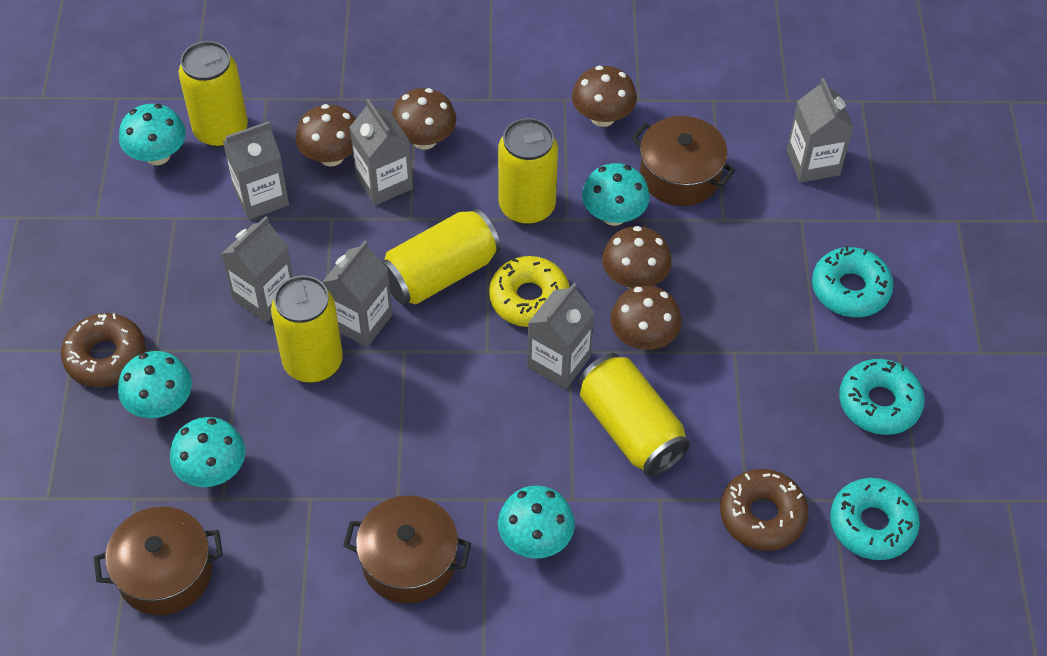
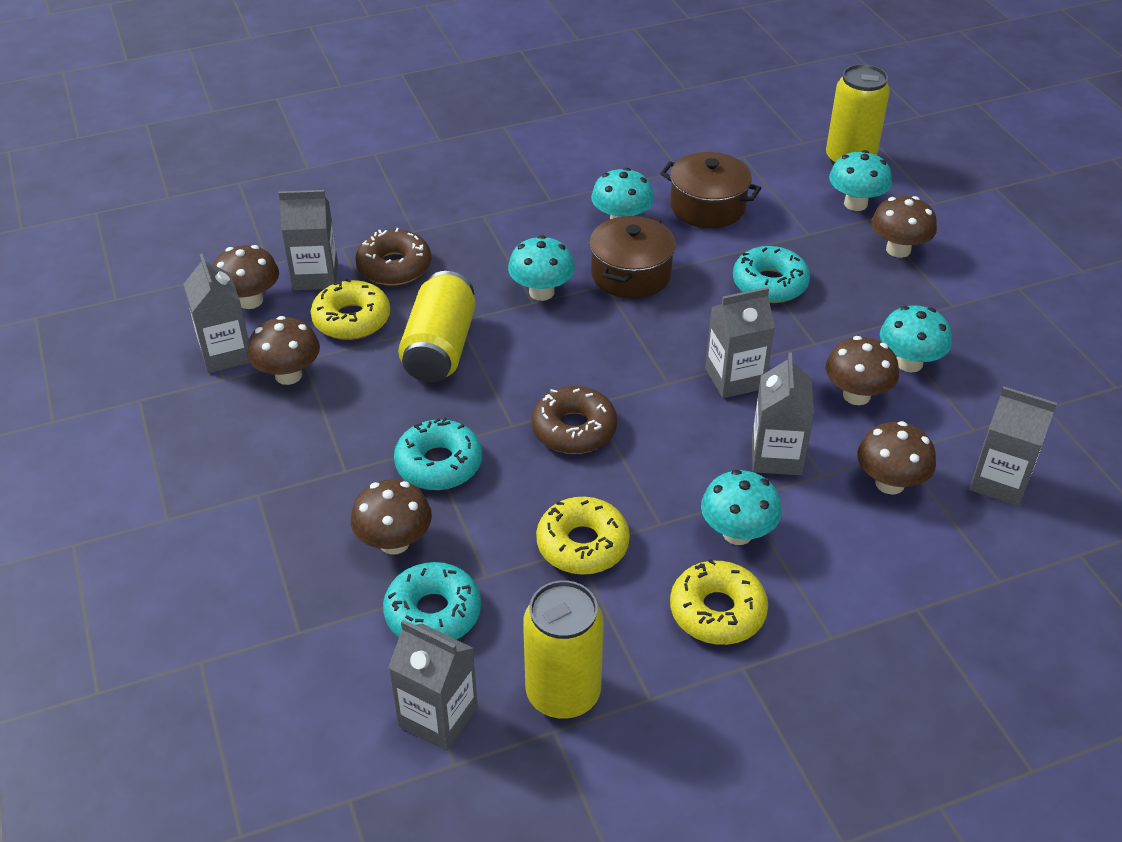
brown mushroom: [295,104,356,167] [392,88,456,150] [572,66,637,127] [602,226,672,289] [610,285,682,350] = 5 -> [213,245,279,309] [248,316,320,385] [351,479,432,555] [826,336,899,405] [857,421,936,494] [871,196,937,258] = 6
brown pot: [94,507,223,615] [343,495,471,604] [632,116,735,206] = 3 -> [589,215,676,299] [660,152,761,228] = 2
yellow can: [179,41,248,148] [271,275,343,383] [382,209,501,304] [498,118,558,225] [579,353,690,476] = 5 -> [398,271,476,382] [523,580,604,720] [826,64,890,165] = 3
yellow donut: [489,256,570,327] = 1 -> [311,278,390,340] [536,497,630,575] [670,559,768,645] = 3

